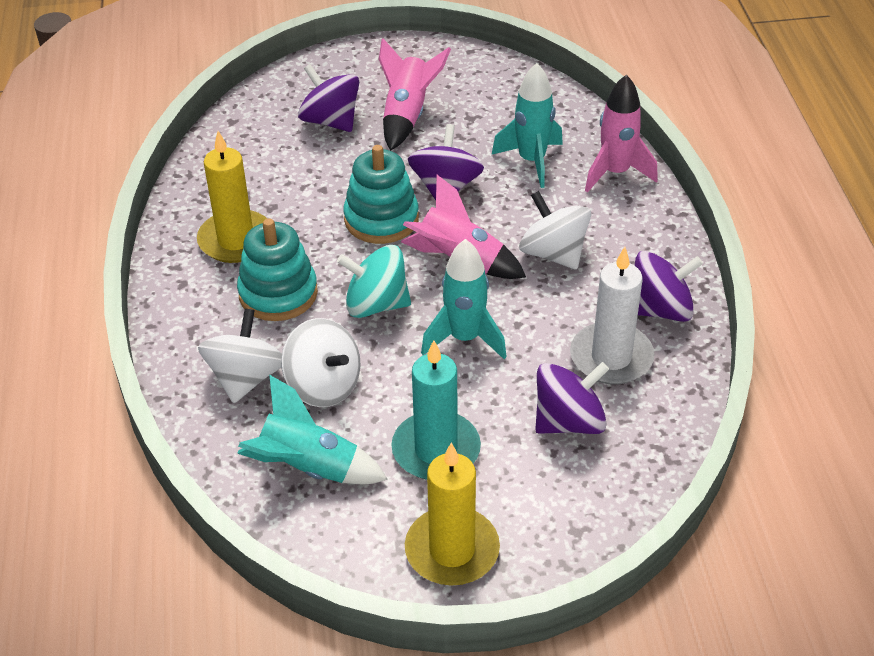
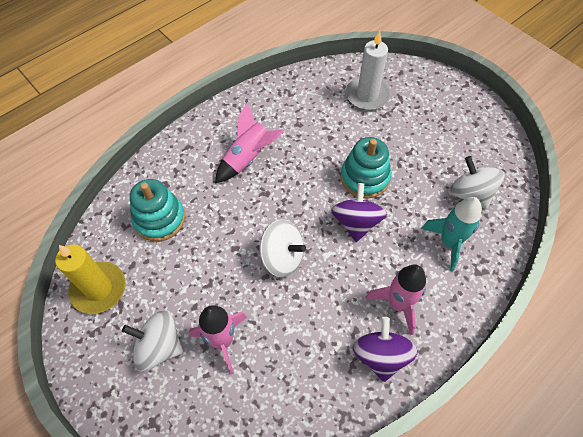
purple spinning top: [298,64,359,132] [408,124,484,200] [535,362,609,434] [635,251,703,322] = 4 -> [331,183,387,242] [353,317,418,382] = 2
turquoise candle: [391,340,481,480] = 1 -> none = 0
turquoise rocket: [237,375,388,484] [421,239,507,359] [492,63,563,188] = 3 -> [421,197,481,271] = 1
turquoise spinning top: [337,245,411,318] = 1 -> none = 0
yellow candle: [197,131,267,263] [405,443,500,586] = 2 -> [55,244,126,314] = 1

